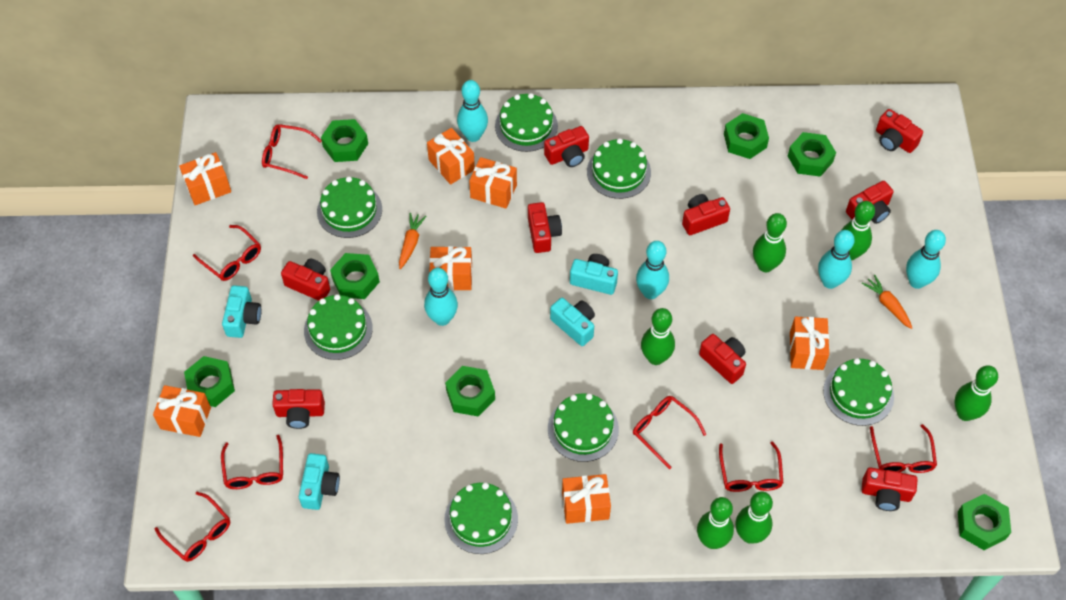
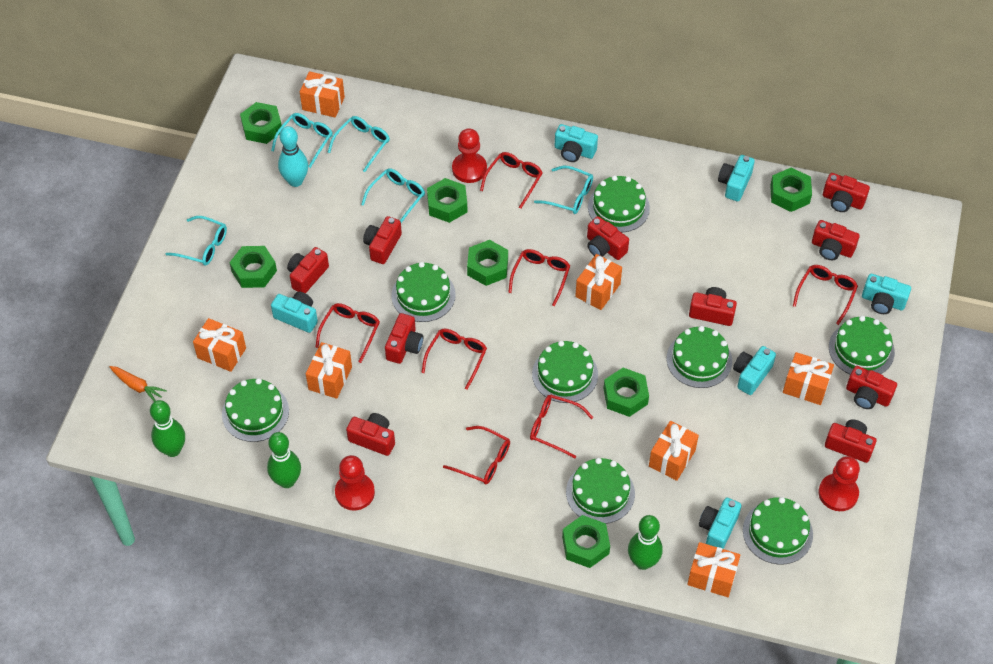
green bowling pin: [641,308,675,365] [697,497,734,549] [736,491,773,544] [753,213,787,272] [842,201,875,260] [954,365,998,421] = 6 -> [150,400,185,457] [267,432,301,488] [628,515,663,570] = 3
green cake: [304,294,373,360] [317,176,382,238] [444,483,518,554] [495,93,558,152] [548,393,619,462] [587,138,651,199] [823,358,894,426] = 7 -> [222,378,289,442] [391,262,456,322] [532,341,598,403] [566,458,635,524] [588,175,650,233] [667,326,732,388] [743,497,813,565] [829,316,895,375] = 8
orange carrot: [399,213,426,269] [862,275,912,329] = 2 -> [110,366,167,402] = 1
red camera: [272,389,325,429] [281,259,330,301] [528,202,562,253] [544,126,589,167] [682,194,730,235] [699,334,746,384] [846,181,893,224] [862,467,918,511] [876,109,923,153] = 9 -> [287,247,329,293] [346,413,395,456] [363,216,402,264] [385,313,423,364] [587,216,629,260] [689,287,737,326] [812,220,860,260] [823,173,870,212] [825,419,877,463] [846,366,897,409] = 10
red pawn: none = 0 -> [335,455,375,511] [452,128,487,183] [818,456,860,511] = 3
turquoise bowling pin: [424,268,458,326] [457,80,488,142] [636,241,669,299] [818,230,855,289] [906,230,946,289] = 5 -> [278,126,308,187] = 1
turquoise camera: [222,285,261,338] [299,453,340,510] [550,298,595,346] [570,254,618,295] = 4 -> [271,292,318,333] [555,124,598,162] [699,498,742,549] [718,155,755,201] [733,346,776,395] [862,274,911,314] = 6
turquoise glasses: none = 0 -> [166,216,227,266] [271,113,333,168] [328,116,390,172] [361,168,425,223] [534,166,593,214] = 5

